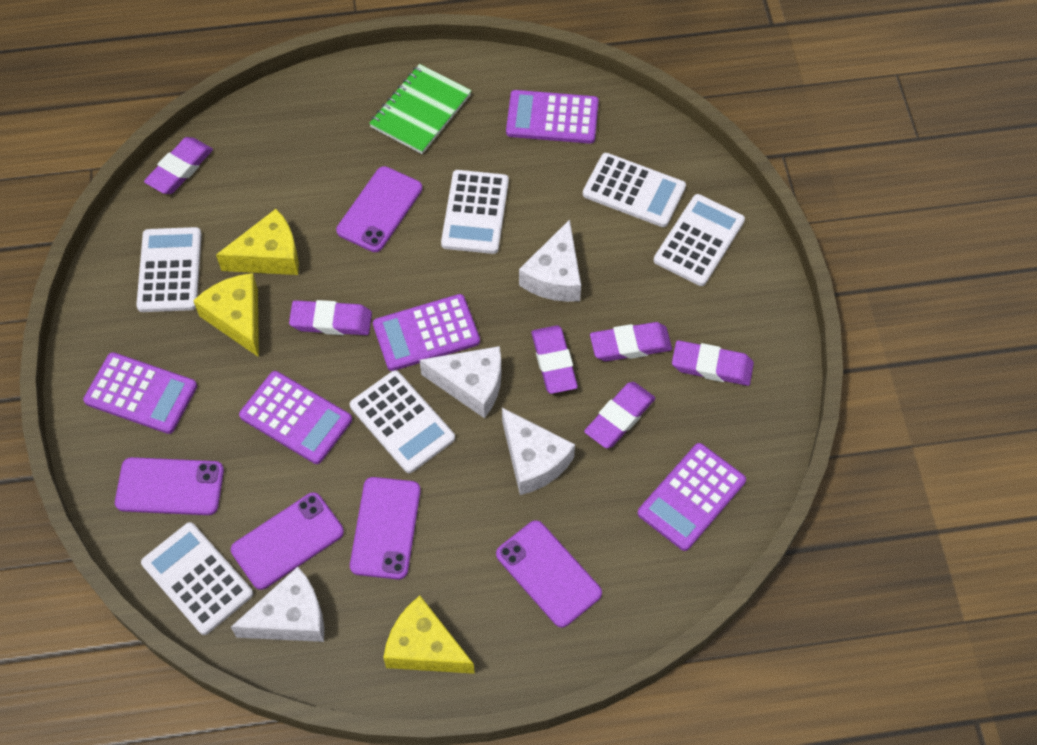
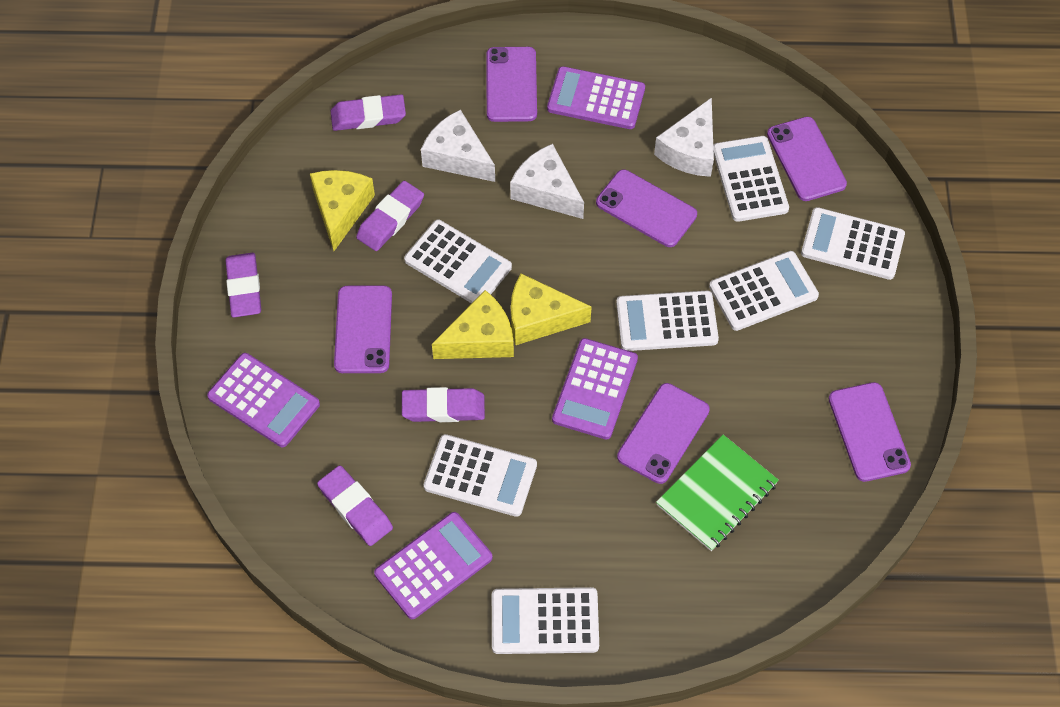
purple calculator: [83,352,197,434] [239,371,352,464] [373,294,480,371] [506,90,599,144] [638,443,746,551] = 5 -> [207,353,320,447] [374,512,493,619] [547,66,645,129] [552,338,638,440] = 4
purple eraser: [144,137,213,194] [289,300,372,335] [531,325,578,394] [584,382,656,448] [590,322,672,361] [672,340,754,386] = 6 -> [225,253,261,317] [317,465,393,546] [330,94,406,131] [356,181,424,251] [402,387,485,422] = 5
purple phone: [115,457,224,515] [231,492,344,590] [336,166,422,252] [350,477,421,580] [496,520,602,628] = 5 -> [334,285,392,373] [486,47,537,122] [596,169,697,247] [617,383,710,484] [767,117,847,201] [828,382,911,482] = 6
white calculator: [136,227,202,312] [141,522,253,635] [350,370,455,473] [441,170,509,254] [583,153,686,227] [654,194,745,286] = 6 -> [404,220,512,303] [424,434,537,517] [492,587,599,654] [616,291,719,351] [709,251,819,331] [713,136,789,222] [801,207,905,280] = 7
white cheese: [231,567,324,642] [419,346,501,418] [502,408,575,495] [519,219,581,302] = 4 -> [421,110,495,182] [510,144,584,219] [654,97,714,177] = 3

